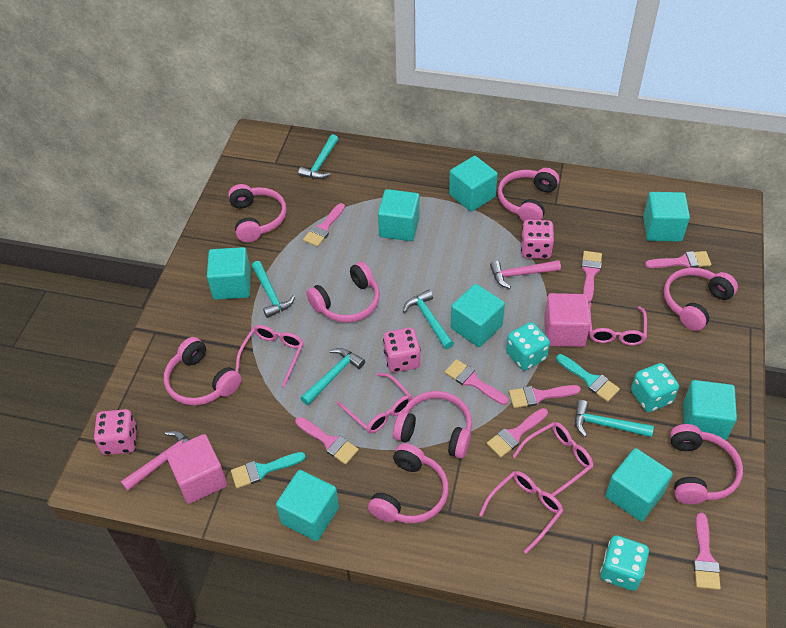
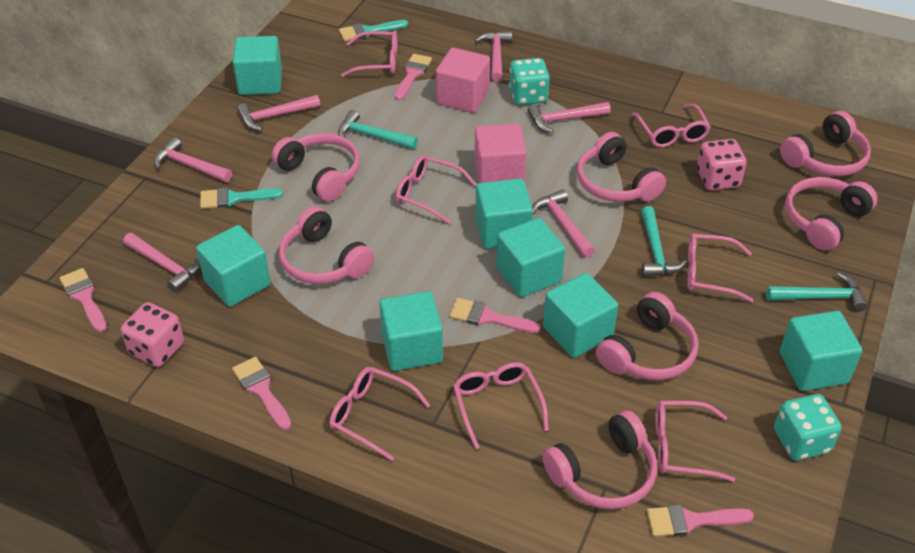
pink brush: [295,417,359,465] [303,203,345,247] [445,359,508,405] [487,408,548,458] [509,385,581,408] [581,251,602,303] [645,251,711,268] [693,513,721,590] = 8 -> [60,268,107,332] [232,357,291,430] [394,54,432,100] [449,298,541,333] [647,505,754,537] = 5
pink dice: [94,409,137,455] [383,328,421,373] [521,220,554,259] = 3 -> [121,302,184,367] [697,139,747,190] = 2
pink glasses: [235,325,304,387] [337,373,412,433] [479,471,563,554] [513,422,594,496] [589,302,647,345] = 5 -> [329,367,431,461] [341,31,397,77] [396,155,477,224] [453,362,549,449] [632,104,711,147] [656,401,735,482] [687,233,754,302] = 7
pink hammer: [121,431,189,491] [490,260,561,289] = 2 -> [123,233,201,292] [154,137,232,182] [237,95,320,131] [475,31,512,82] [528,102,611,133] [532,189,595,258] = 6
pink headphones: [164,337,242,405] [228,184,287,243] [306,262,380,323] [368,443,449,523] [393,391,472,459] [498,168,559,221] [664,268,738,331] [670,424,743,504] = 8 -> [272,133,360,202] [279,206,374,284] [542,411,657,509] [577,132,666,202] [596,292,699,380] [780,111,871,176] [785,177,877,251] = 7
turquoise cube: [207,247,251,300] [276,470,339,541] [378,189,420,241] [449,156,498,212] [451,284,505,347] [605,448,673,521] [643,192,690,242] [683,380,737,440] = 8 -> [196,225,271,307] [233,36,282,95] [379,291,443,371] [475,178,533,249] [496,218,565,297] [543,273,618,358] [780,311,862,391] = 7
turquoise dice: [506,322,550,371] [600,535,649,591] [631,363,679,412] = 3 -> [509,58,550,105] [774,394,841,461] = 2
turquoise hammer: [252,261,295,318] [298,134,338,179] [301,348,365,405] [403,290,454,349] [575,400,654,437] = 5 -> [338,110,418,149] [641,206,687,277] [766,272,867,312] = 3

